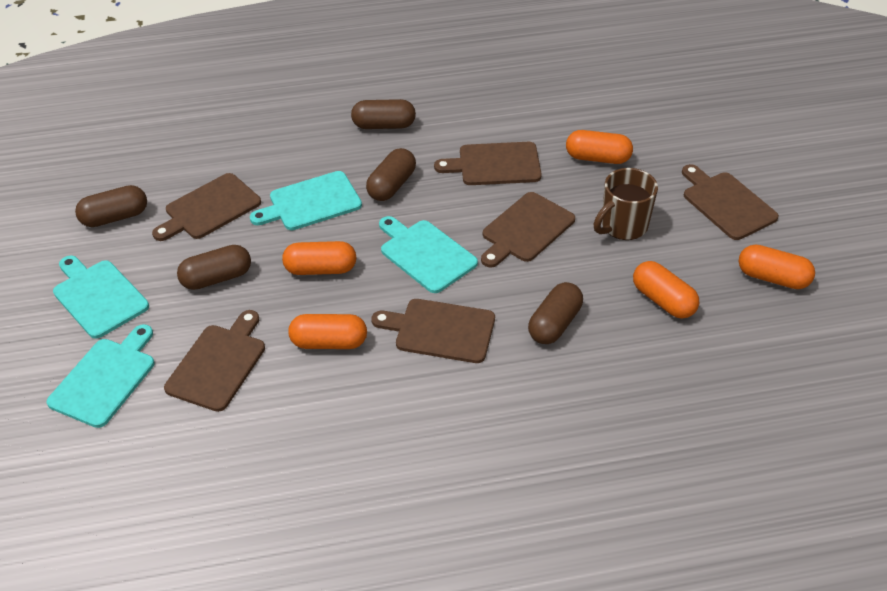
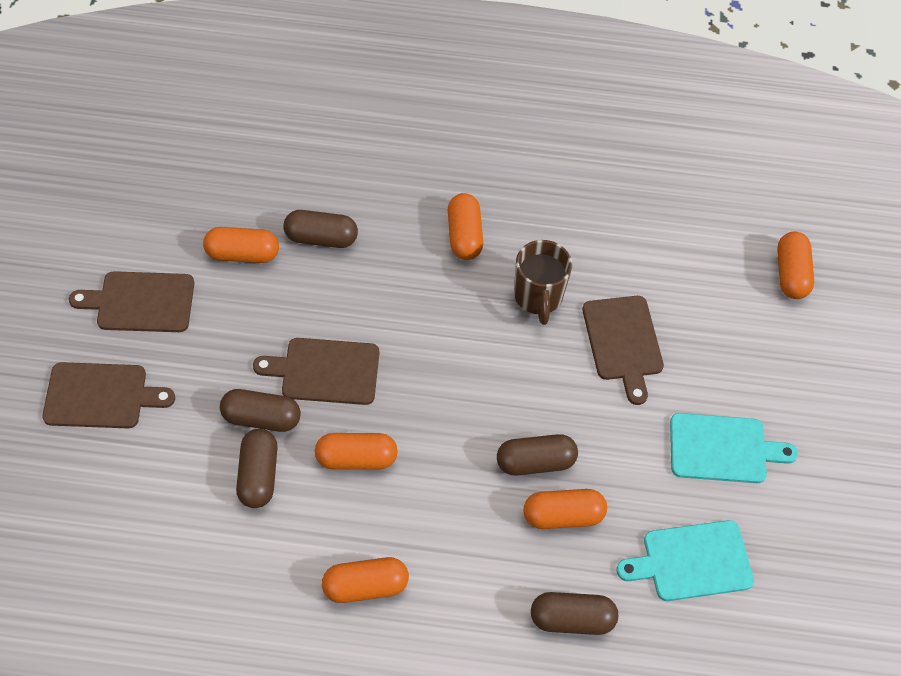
brown cutting board: [152,173,261,241] [164,310,265,412] [371,299,495,363] [434,142,542,185] [481,192,575,268] [682,164,779,240] = 6 -> [42,362,175,428] [69,271,194,332] [253,338,379,405] [582,296,664,405] = 4
orange capsule: [282,241,356,275] [288,314,367,349] [566,130,633,164] [633,261,699,319] [739,244,815,289] = 5 -> [203,227,279,263] [315,433,398,470] [322,557,409,603] [448,193,483,260] [524,489,607,529] [777,232,814,299] = 6
turquoise cutting board: [46,324,154,428] [53,256,149,339] [250,171,362,230] [379,216,478,293] = 4 -> [616,520,754,601] [670,413,798,483] = 2

